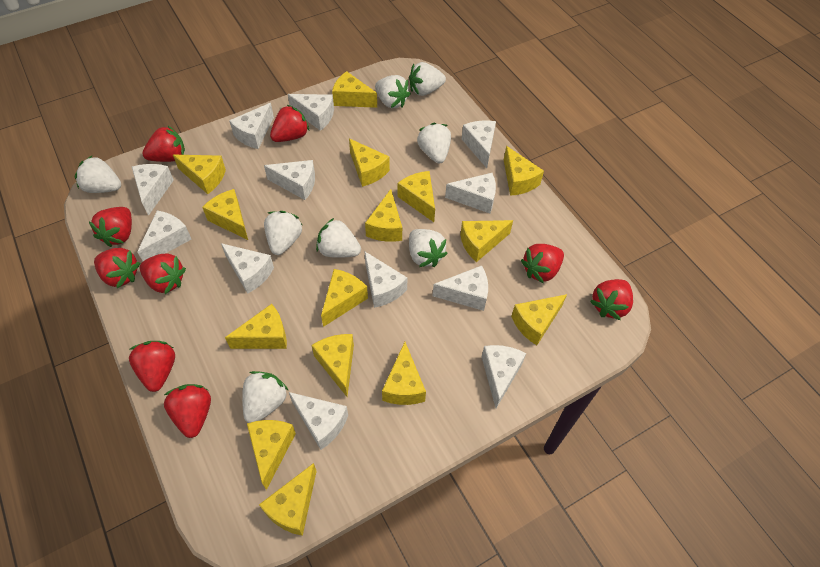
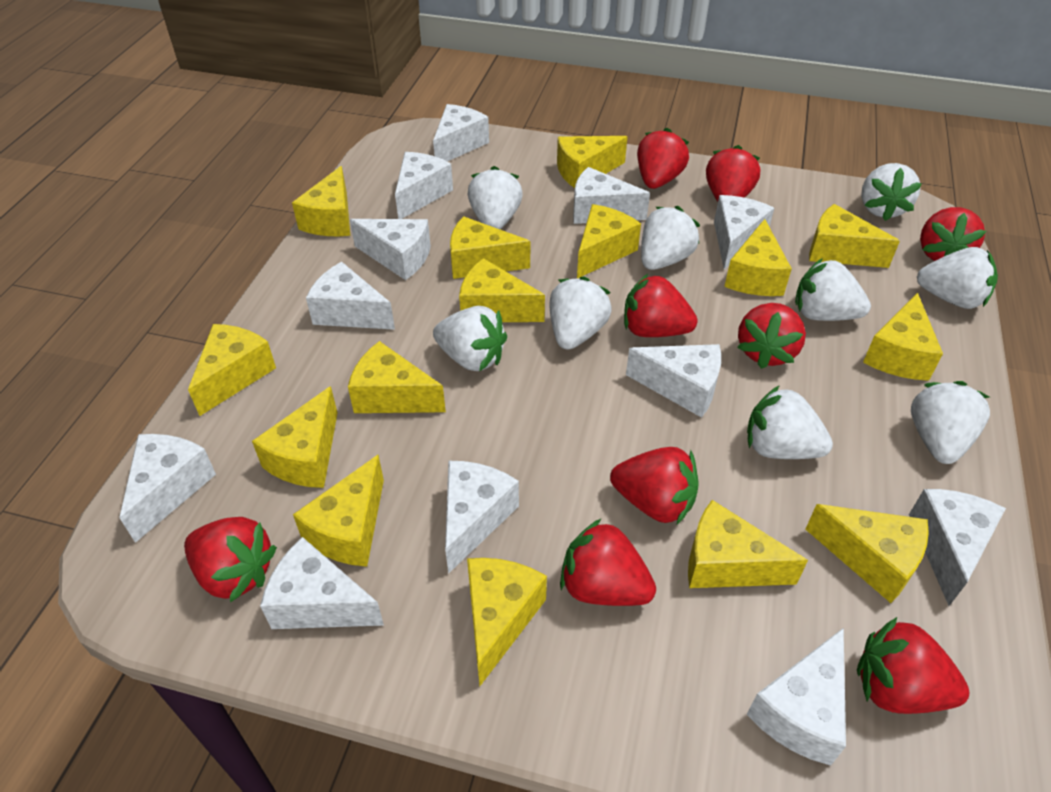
white strawberry: [74,156,121,193] [242,371,289,423] [264,211,302,255] [316,218,361,258] [375,75,411,108] [409,62,446,96] [409,229,448,267] [417,123,451,164] = 8 -> [433,306,507,371] [468,166,523,229] [549,276,612,350] [641,206,700,270] [747,385,833,459] [795,258,871,321] [861,163,922,221] [911,381,990,464] [917,247,998,309] = 9

